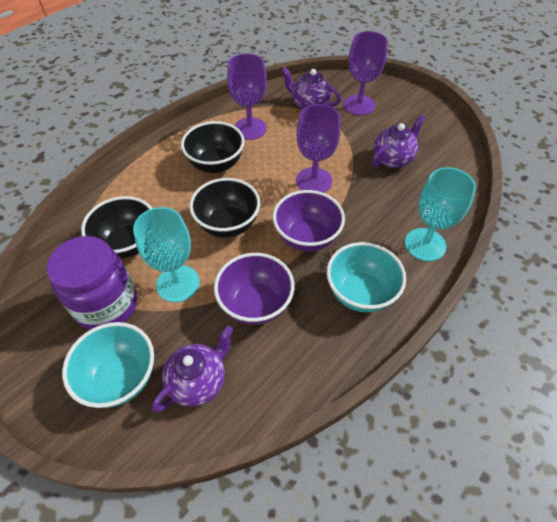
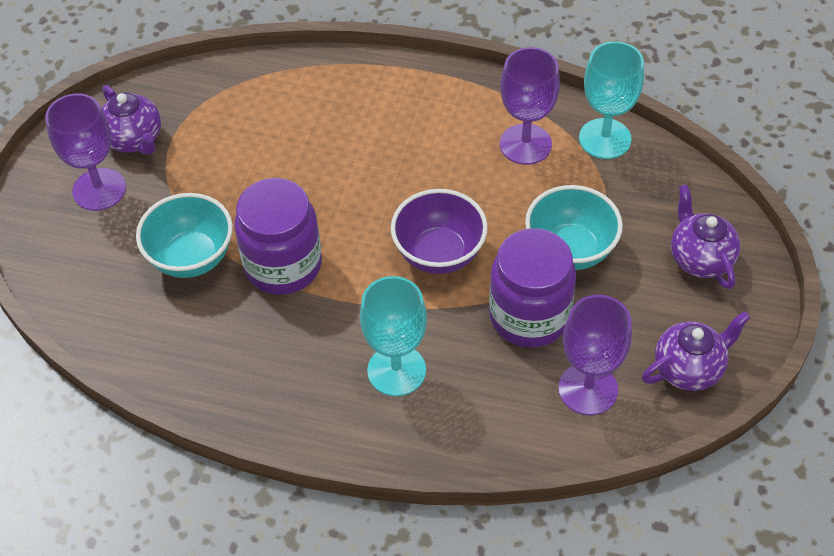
black bowl: [81,196,152,259] [181,121,245,173] [189,178,260,238] = 3 -> none = 0
purple bowl: [214,253,294,325] [273,190,345,252] = 2 -> [391,189,488,274] = 1
purple jar: [46,236,137,330] = 1 -> [234,178,322,295] [489,228,576,348] = 2

